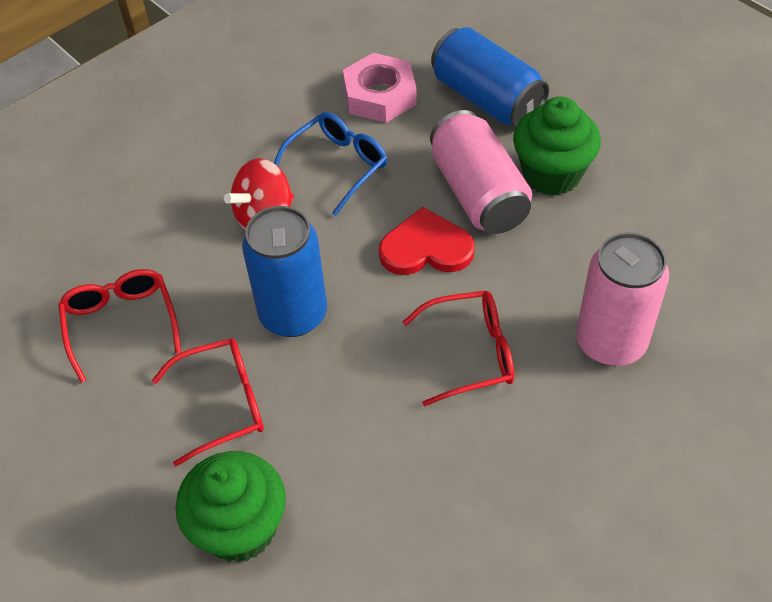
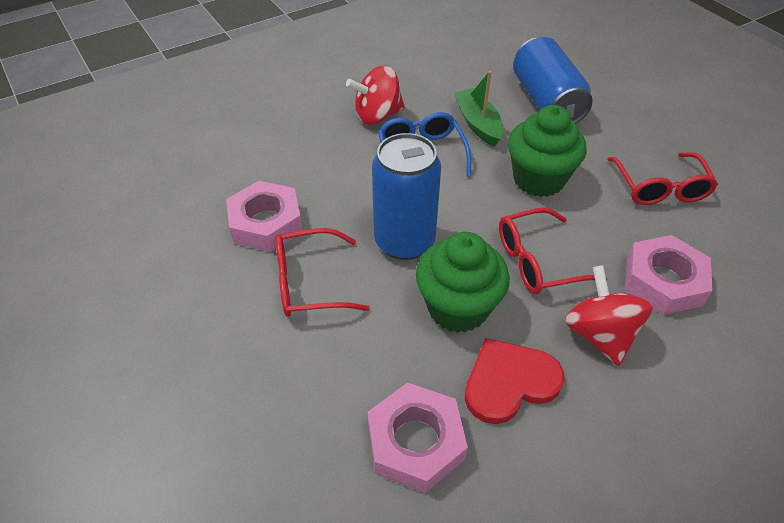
green boat: none = 0 -> [454,71,503,147] = 1
pink can: [430,110,532,234] [576,232,669,366] = 2 -> none = 0
pink nut: [343,53,417,123] = 1 -> [226,181,303,252] [368,382,468,493] [625,235,713,315] = 3
red spinning top: [224,158,294,230] = 1 -> [346,66,405,125] [565,265,652,366] = 2

